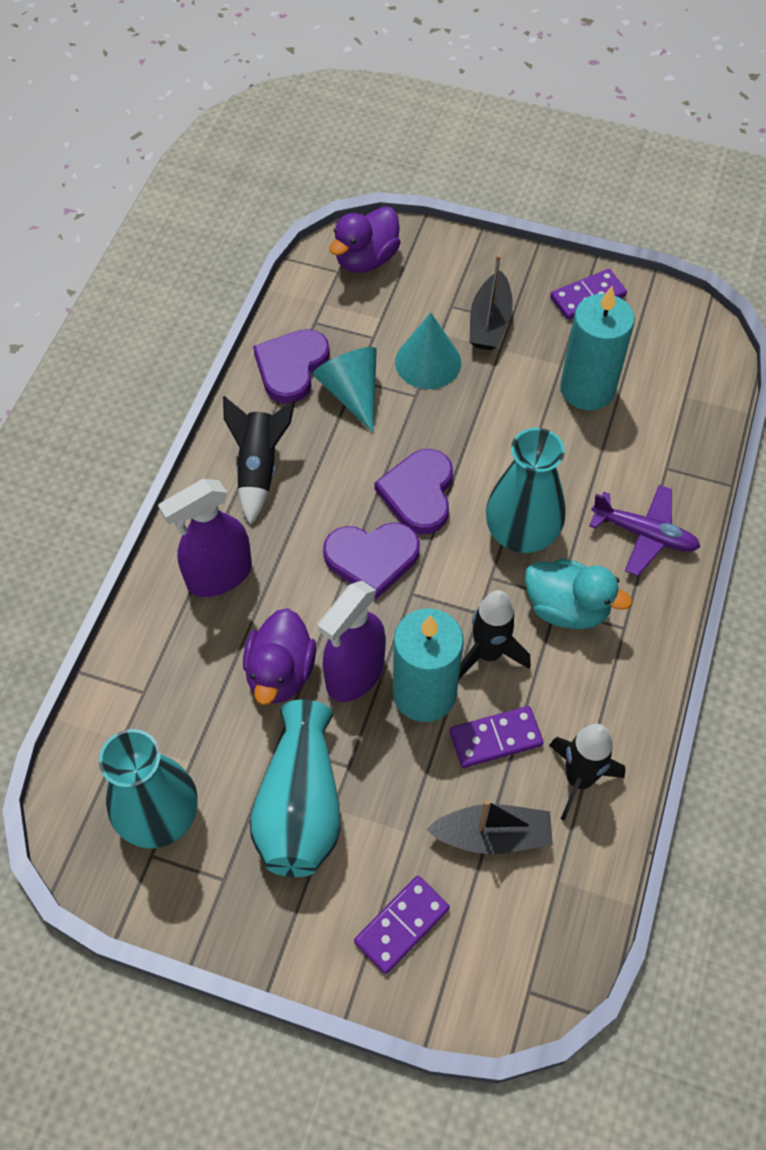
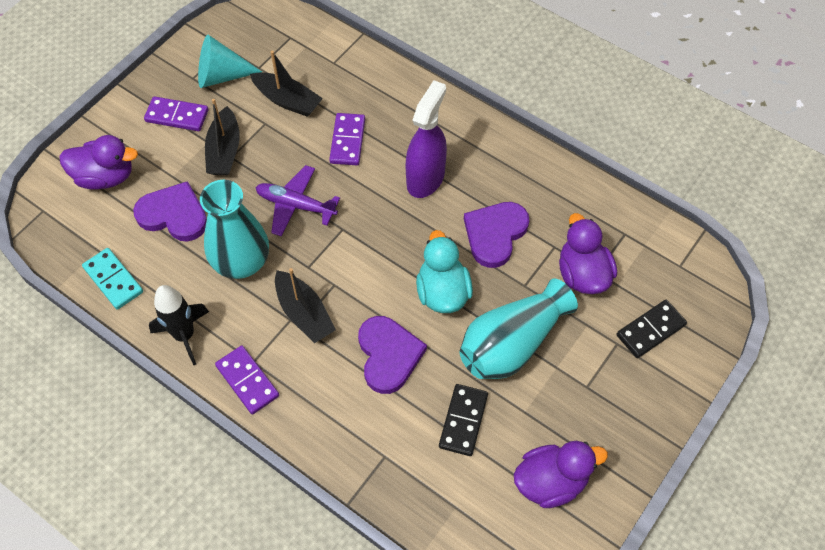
black boat: [426,800,553,854] [470,254,513,350] = 2 -> [205,99,240,175] [250,51,323,117] [275,268,336,343] = 3
black domino: none = 0 -> [439,384,488,456] [617,300,687,358] = 2
black rocket: [223,396,295,524] [459,590,531,679] [549,724,626,821] = 3 -> [149,285,209,366] = 1
purple duck: [243,608,316,705] [329,206,401,273] = 2 -> [59,135,138,190] [514,441,608,508] [559,213,617,294] = 3
purple spray bottle: [158,479,252,597] [318,581,386,702] = 2 -> [406,80,447,198] = 1
turquoise candle: [393,608,464,722] [560,286,635,410] = 2 -> none = 0
turquoise cone: [313,347,377,433] [395,312,461,389] = 2 -> [198,35,262,88] = 1
turquoise domino: none = 0 -> [82,248,143,310] = 1
turquoise vase: [99,729,198,849] [250,699,340,877] [486,428,566,553] = 3 -> [200,180,269,279] [460,279,578,379] = 2

